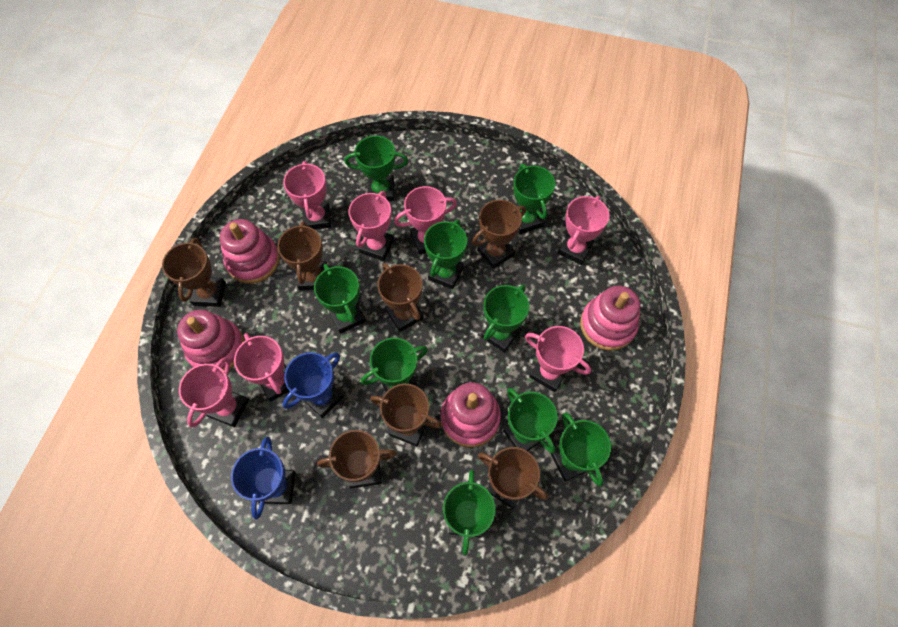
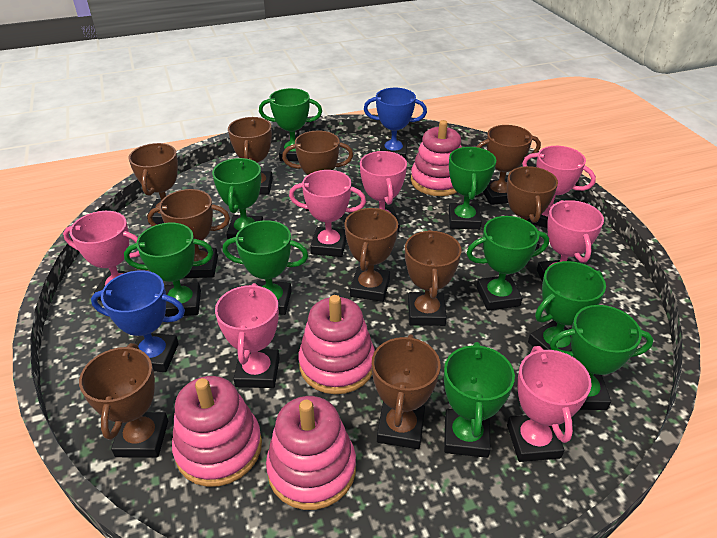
brown trophy: [162,238,226,307] [277,221,327,290] [317,430,397,488] [370,384,442,446] [377,263,424,332] [472,200,526,269] [478,447,548,509] = 7 -> [79,343,168,457] [129,143,178,225] [147,189,230,278] [228,117,273,195] [282,131,353,211] [344,208,398,302] [372,334,440,449] [405,230,461,326] [476,125,541,205] [507,166,558,251] = 10

